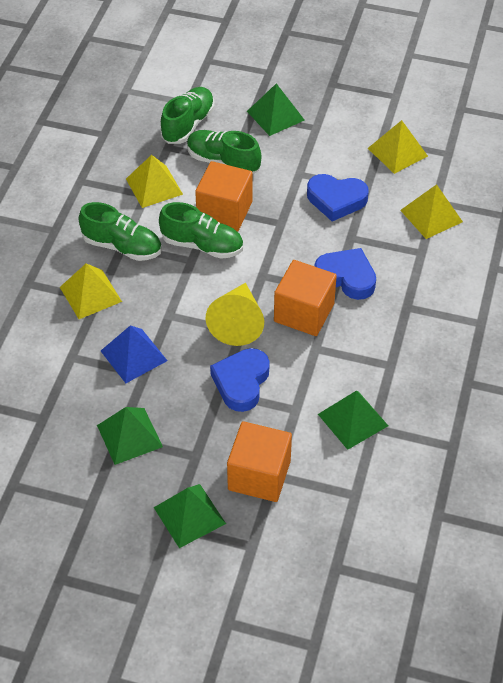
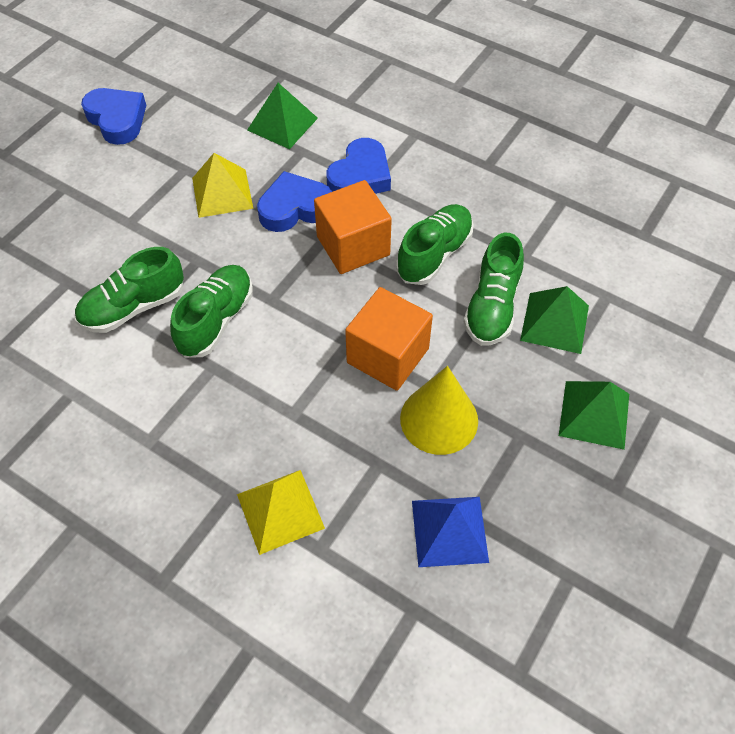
green pyramid: [97,407,163,465] [154,484,226,548] [247,83,305,136] [318,391,388,450] = 4 -> [247,83,318,149] [520,286,589,354] [559,381,629,450] = 3
orange cube: [195,161,252,232] [227,421,292,502] [274,260,337,336] = 3 -> [314,180,392,274] [345,287,433,391] = 2
yellow pyramid: [60,263,122,319] [126,155,183,208] [368,120,428,174] [400,184,463,239] = 4 -> [192,153,254,218] [237,470,325,555] = 2

